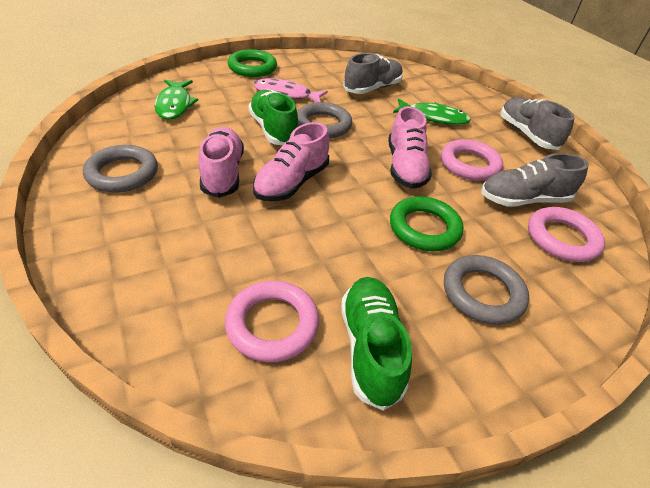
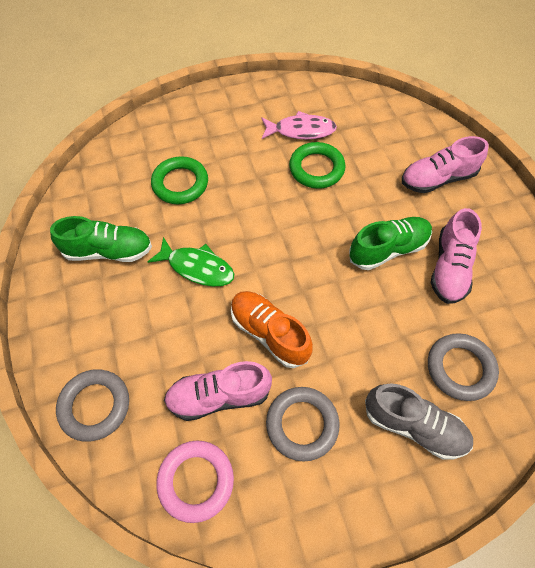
green fish: [155,80,198,120] [393,98,471,125] = 2 -> [148,237,234,286] = 1
grey shoe: [343,53,403,94] [481,153,589,207] [501,97,575,150] = 3 -> [365,383,473,460] = 1
orange shoe: none = 0 -> [231,291,313,368] = 1
pink ring: [225,281,319,362] [441,139,503,181] [528,207,605,262] = 3 -> [156,440,234,523] = 1

